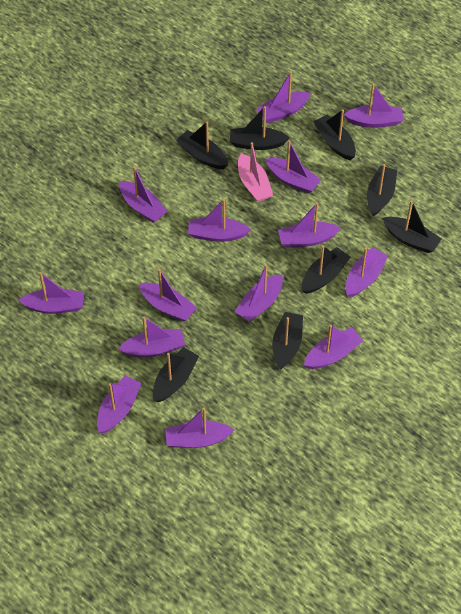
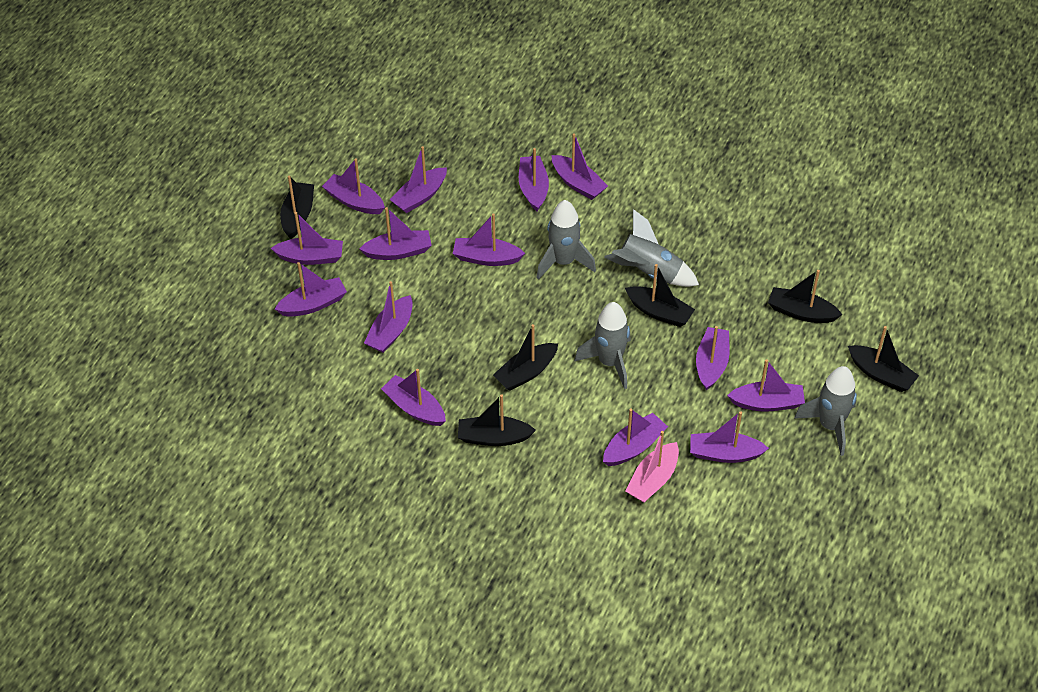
black boat: [153,347,199,402] [176,121,228,169] [230,106,290,150] [272,312,303,369] [302,245,351,294] [313,109,356,160] [367,164,397,216] [382,200,441,253] = 8 -> [280,176,314,239] [458,394,536,446] [493,324,558,391] [625,264,695,327] [768,270,842,323] [848,326,919,392] = 6
grey rocket: none = 0 -> [537,200,596,280] [575,302,631,389] [604,209,699,287] [794,366,857,456] = 4

